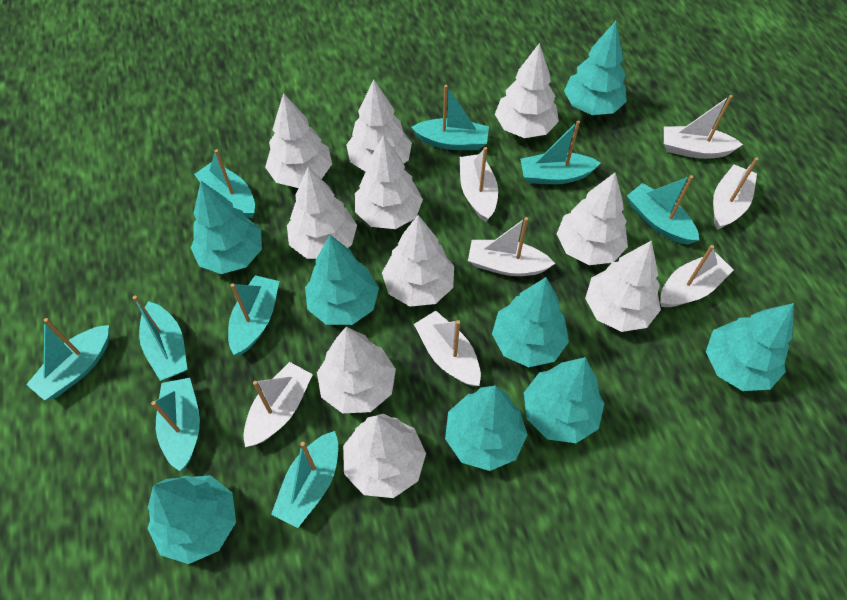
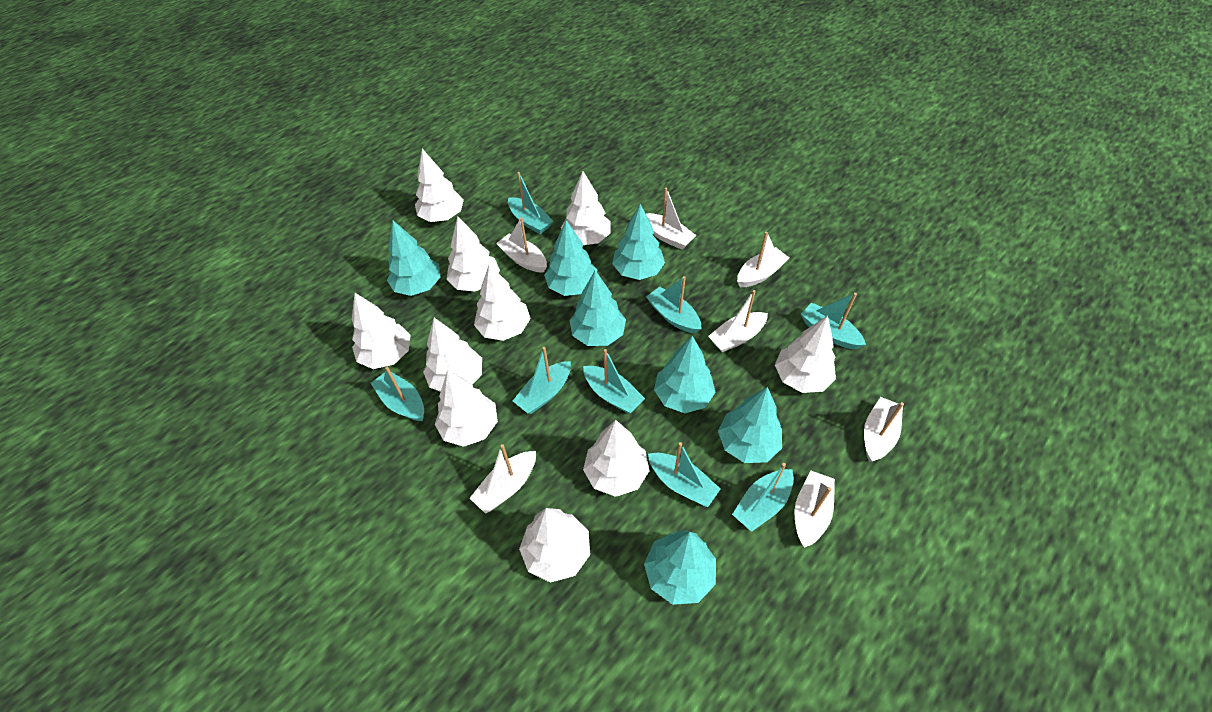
turquoise boat: [26,318,109,401] [133,296,187,381] [151,378,200,471] [194,149,255,218] [228,275,279,355] [271,431,338,528] [411,85,489,150] [520,120,600,184] [627,175,699,245] = 9 -> [371,367,424,421] [508,172,553,234] [513,347,571,414] [583,349,645,414] [646,276,702,333] [648,442,721,507] [732,463,794,532] [801,293,866,349] = 8
turquoise tree: [148,475,236,564] [191,181,262,274] [305,235,379,325] [445,386,527,471] [492,277,569,367] [524,357,605,443] [564,21,627,115] [706,303,794,391] = 8 -> [387,221,440,296] [544,220,598,296] [569,270,626,346] [612,204,665,280] [644,530,716,605] [654,336,715,413] [718,387,782,463] = 7

